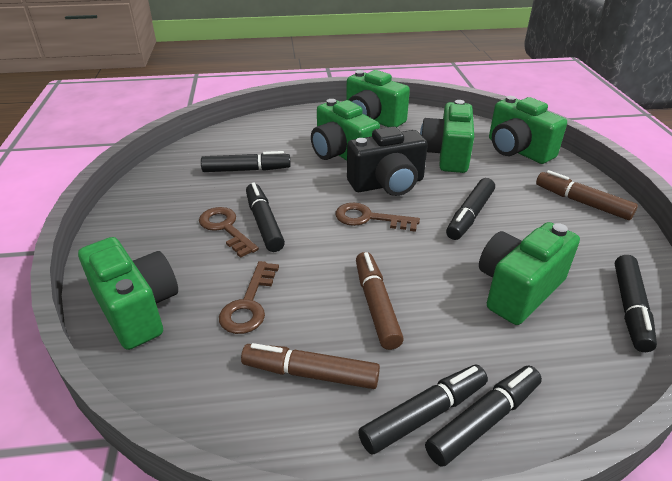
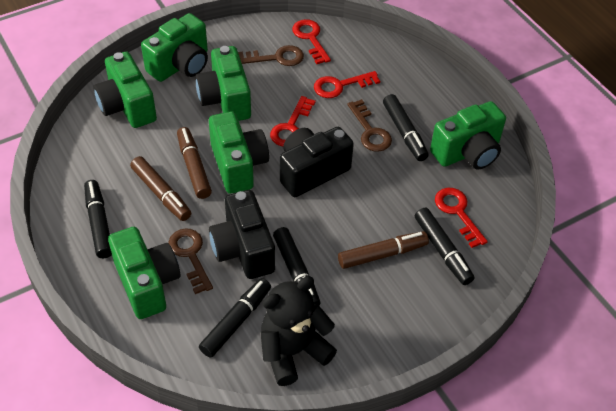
black camera: [347,126,428,196] = 1 -> [209,190,275,279] [280,127,354,197] = 2
black marker: [201,151,291,172] [246,182,285,252] [358,365,488,454] [425,365,542,466] [446,178,495,240] [615,255,657,352] = 6 -> [84,180,112,258] [199,278,271,358] [273,227,321,305] [383,94,429,161] [415,208,474,285] = 5
black teddy bear: none = 0 -> [261,276,337,386] = 1
red key: none = 0 -> [270,96,316,146] [292,19,331,64] [314,71,380,98] [435,188,488,248] = 4

